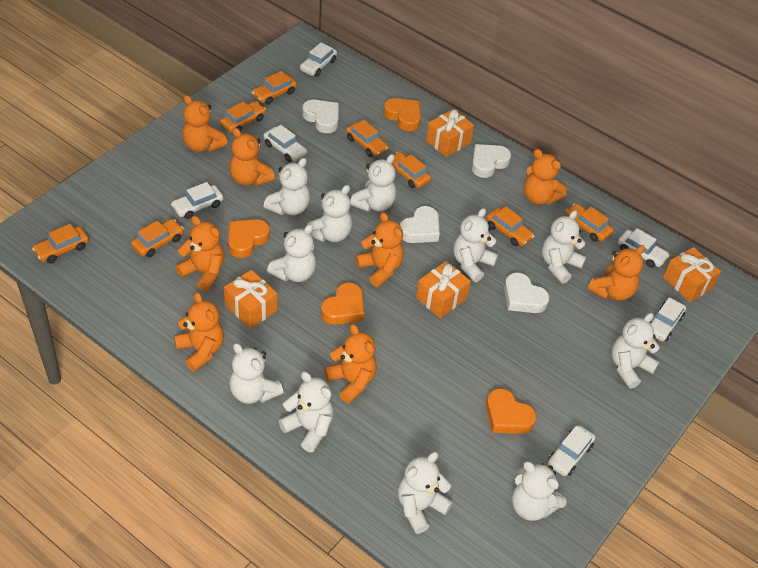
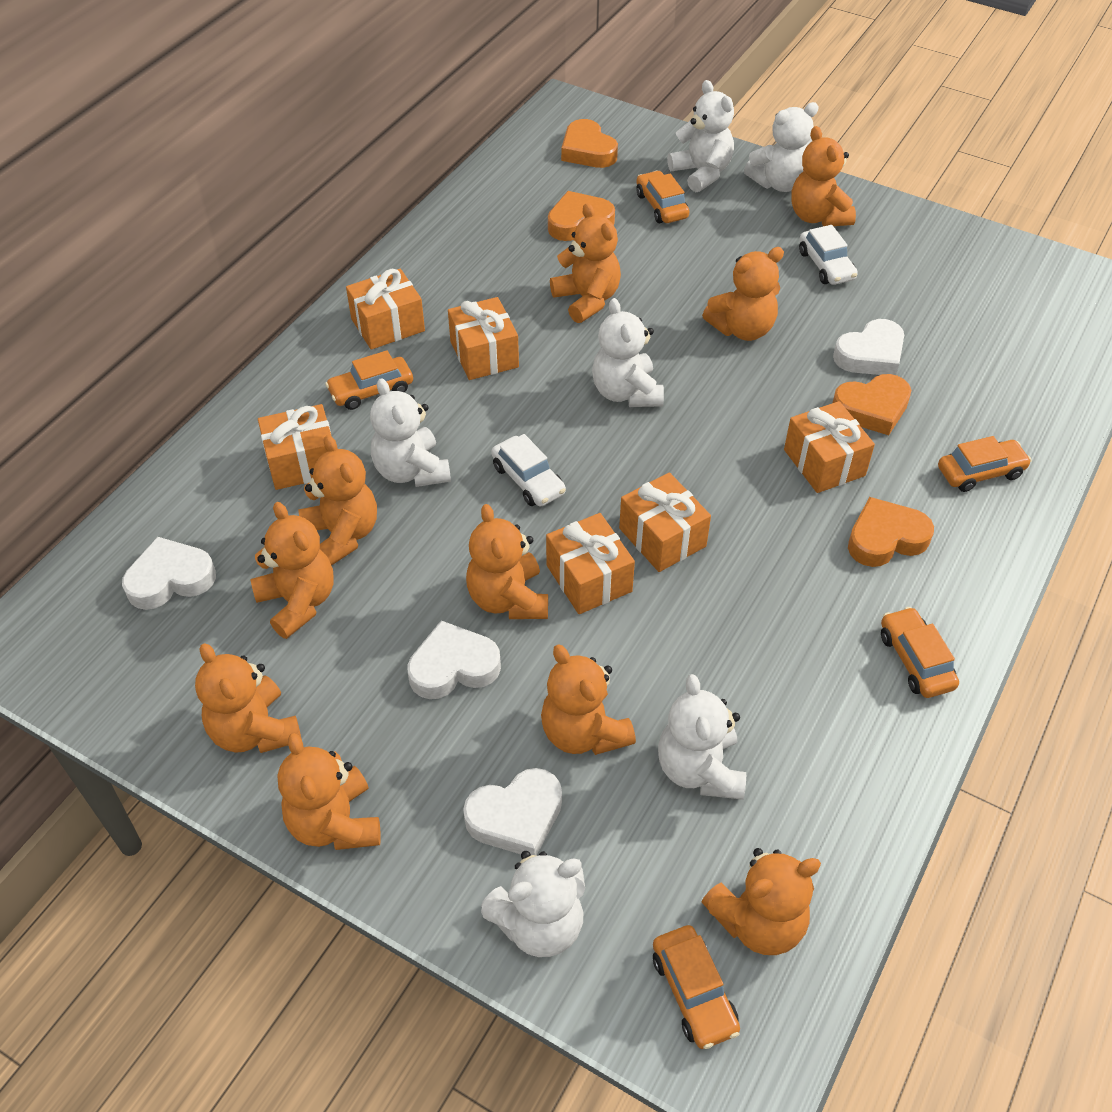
orange car: [32,224,89,263] [131,219,184,257] [220,101,266,132] [252,71,297,105] [346,120,389,157] [392,152,431,188] [486,206,535,246] [565,203,613,242] = 8 -> [325,350,413,410] [636,170,690,223] [653,925,740,1049] [881,607,959,698] [938,436,1032,492] = 5
orange gift: [224,270,277,329] [416,261,471,318] [426,109,474,157] [663,247,721,302] = 4 -> [258,404,331,490] [346,269,425,350] [448,297,519,380] [546,513,635,614] [619,472,711,572] [784,401,875,493] = 6
orange teddy bear: [174,292,224,372] [175,216,224,291] [182,95,228,152] [229,128,275,186] [324,324,377,404] [355,212,404,287] [524,149,567,205] [587,245,645,301] = 8 -> [195,643,302,753] [250,502,334,639] [278,733,381,850] [299,435,377,566] [466,504,548,619] [541,645,636,755] [550,203,621,323] [702,247,784,341] [702,848,821,955] [791,126,856,226] = 10
white car: [171,182,223,219] [263,125,307,162] [300,42,337,77] [548,425,595,476] [618,228,670,268] [650,298,686,341] = 6 -> [491,434,566,507] [799,225,858,285] = 2
white teddy bear: [229,343,283,404] [263,158,310,215] [267,224,316,282] [279,371,334,452] [306,185,352,242] [350,154,396,212] [398,452,453,534] [453,208,498,282] [512,461,566,521] [542,210,586,284] [611,313,660,389] = 11 -> [370,378,451,487] [481,851,585,957] [592,298,664,407] [658,674,746,800] [667,80,734,192] [744,102,819,192] = 6

